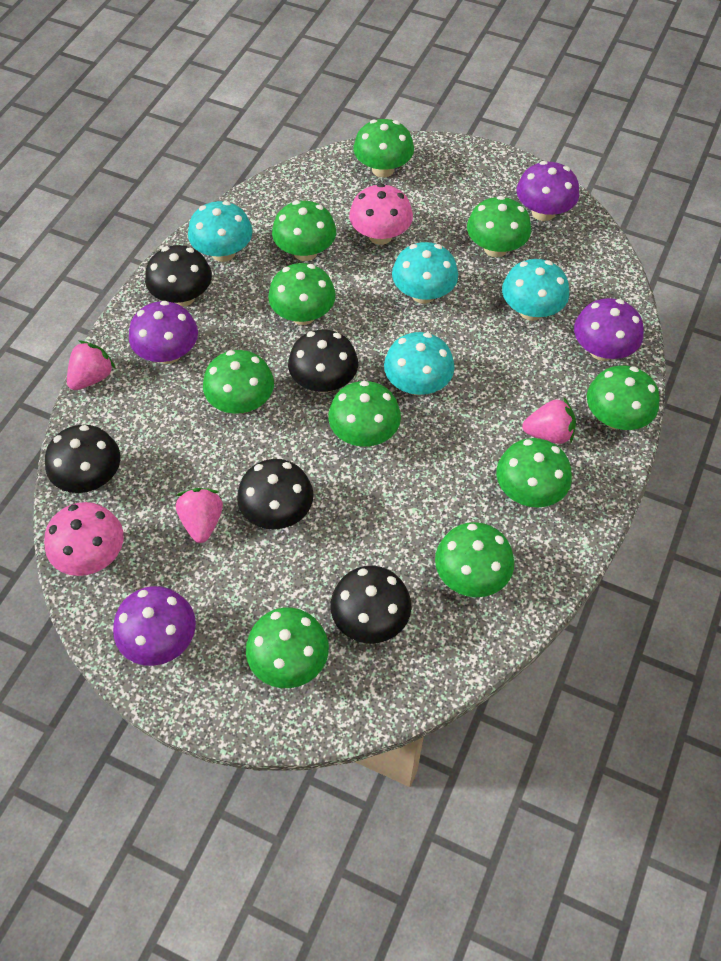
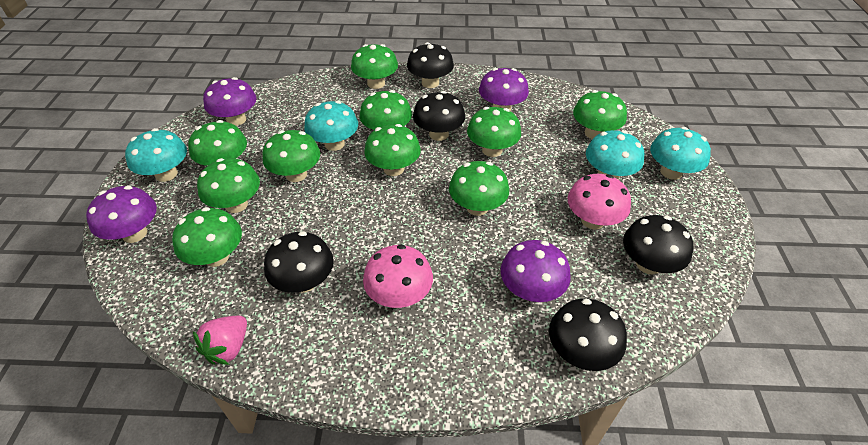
pink strawberry: [67,341,116,390] [176,488,223,543] [522,398,576,444] = 3 -> [193,316,247,365] = 1

